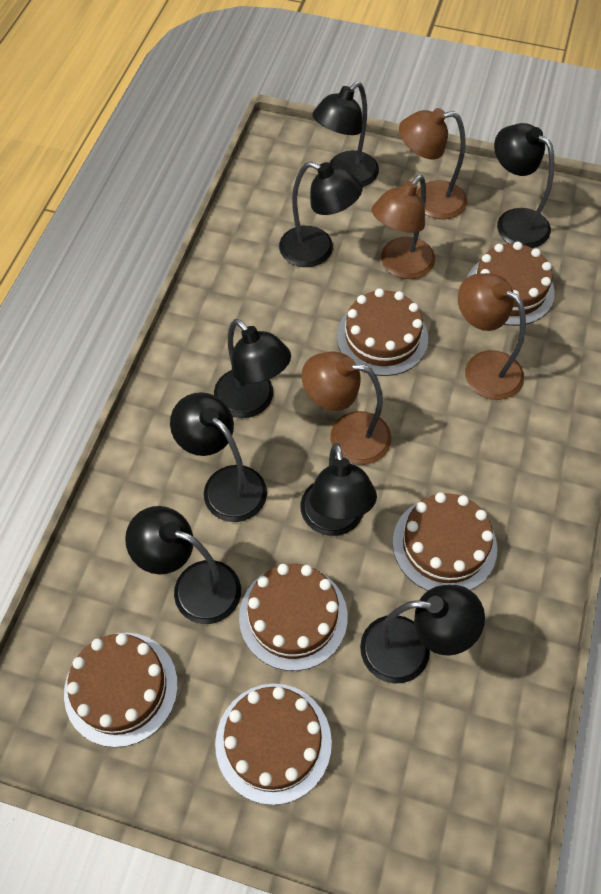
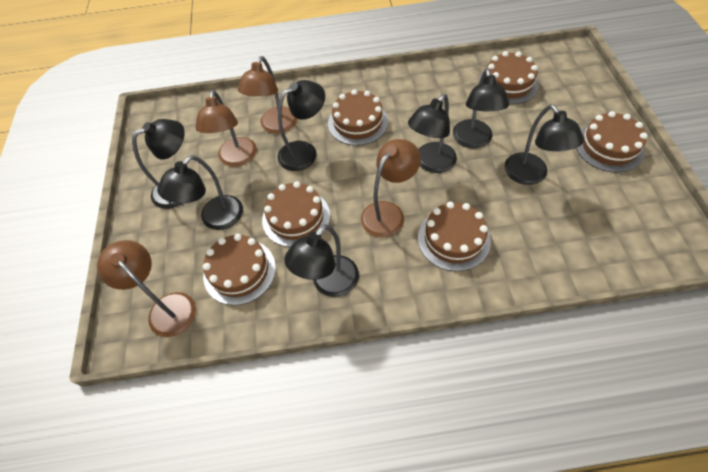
black lamp: [125,506,241,624] [170,392,267,522] [214,319,291,418] [279,162,363,267] [300,443,377,536] [312,82,379,187] [360,585,485,684] [494,123,554,248] = 8 -> [132,119,185,209] [157,155,243,230] [277,80,325,171] [284,224,359,297] [408,94,457,173] [453,68,509,149] [504,105,584,185] = 7

